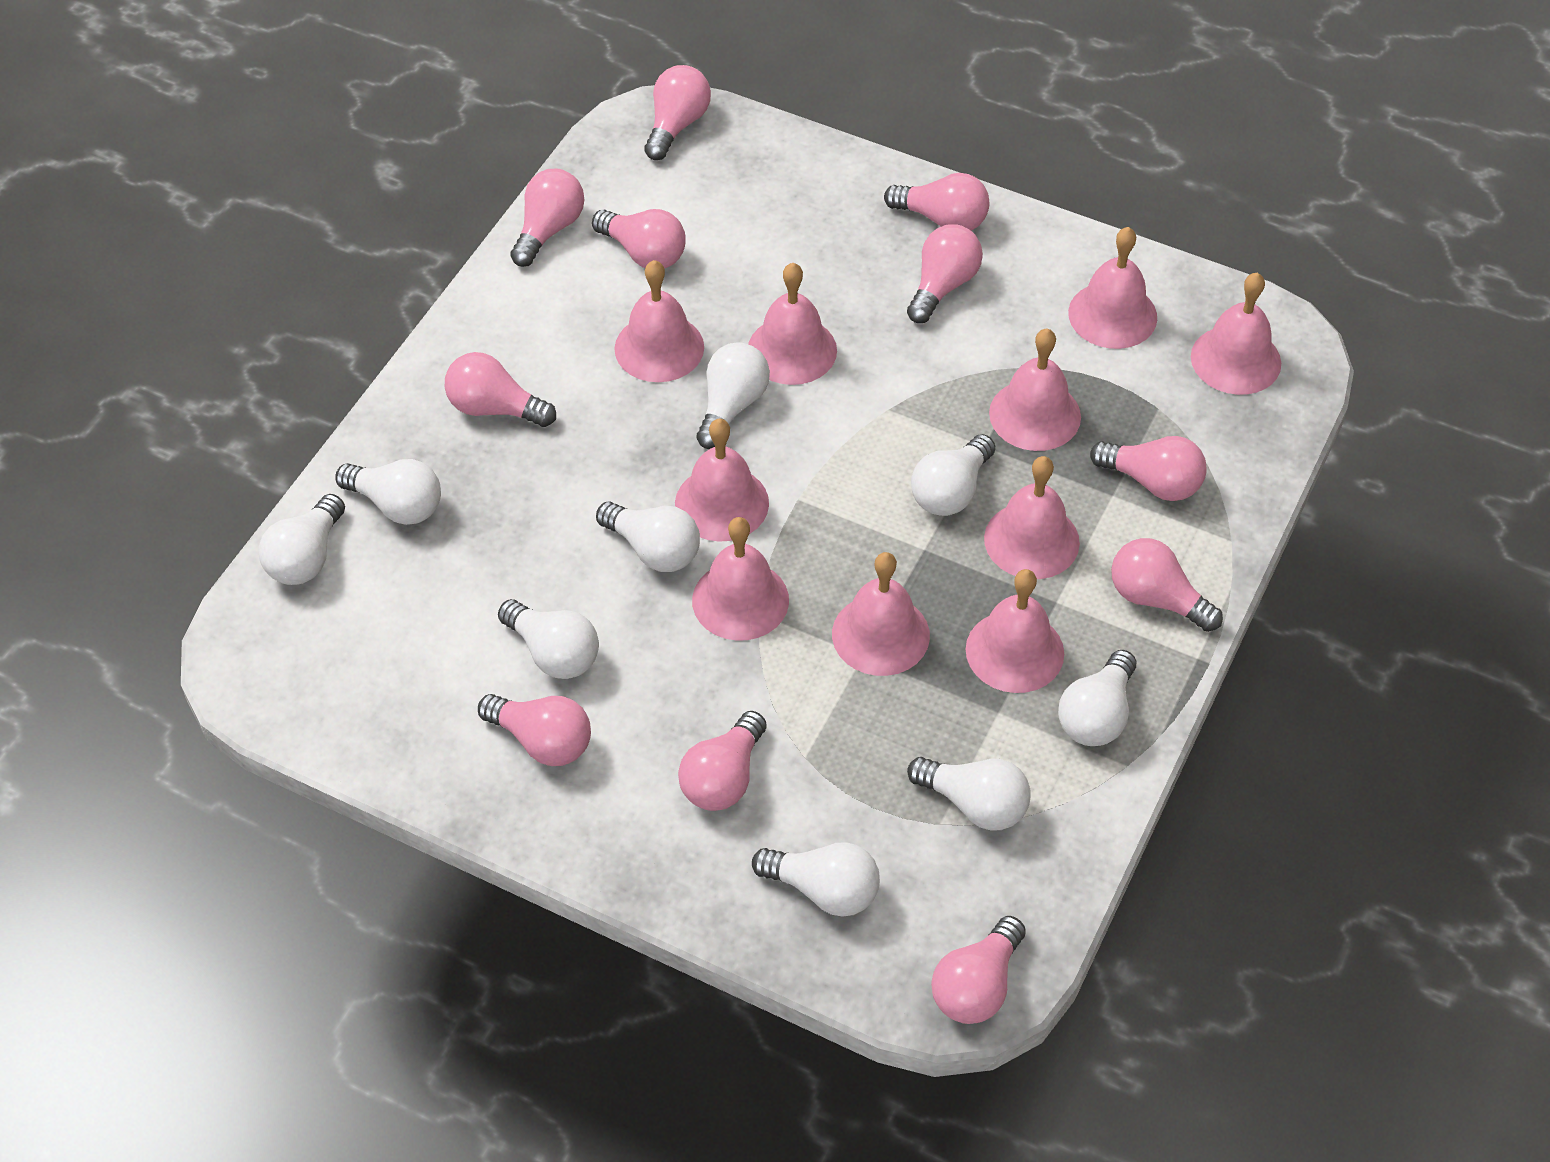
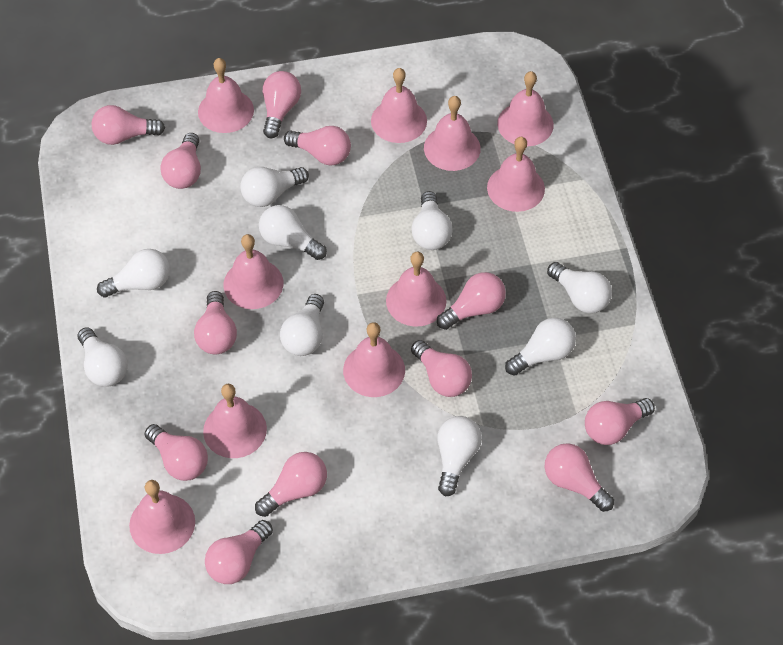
pink light bulb: [445,352,556,427] [478,694,591,766] [510,169,585,267] [592,209,686,269] [644,65,711,160] [678,711,767,811] [884,173,989,231] [907,224,983,323] [931,916,1026,1024] [1090,436,1207,501] [1111,538,1223,632] = 11 -> [92,105,165,145] [145,424,208,481] [160,133,201,189] [194,291,237,354] [205,520,273,584] [255,452,327,517] [263,71,301,138] [284,126,351,165] [411,340,472,397] [437,272,506,330] [545,443,614,512] [585,398,655,445] = 12

